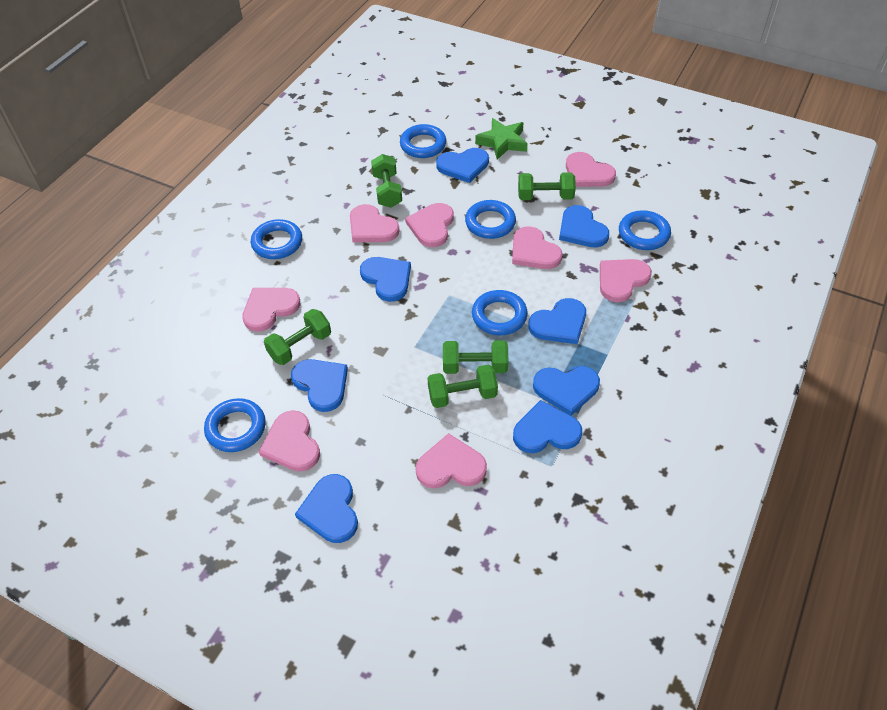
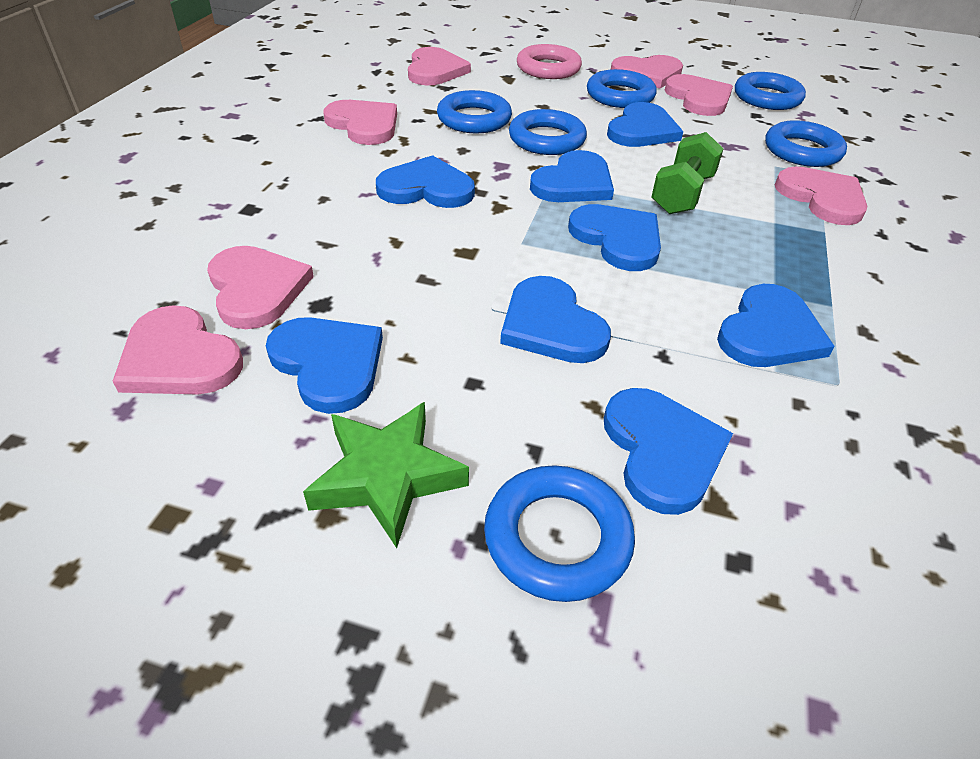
green dumbbell: [264,309,331,365] [371,154,402,208] [427,364,498,408] [443,340,508,374] [518,172,576,200] = 5 -> [651,132,723,214] = 1
pink heart: [242,288,300,332] [259,410,320,472] [350,204,400,242] [405,203,454,247] [416,433,487,488] [512,226,562,269] [566,152,616,187] [600,259,652,302] = 8 -> [112,305,243,394] [207,246,314,329] [323,100,397,145] [408,47,471,85] [611,55,683,89] [664,74,733,116] [775,166,867,225] = 7
pink ring: none = 0 -> [517,44,582,79] = 1

